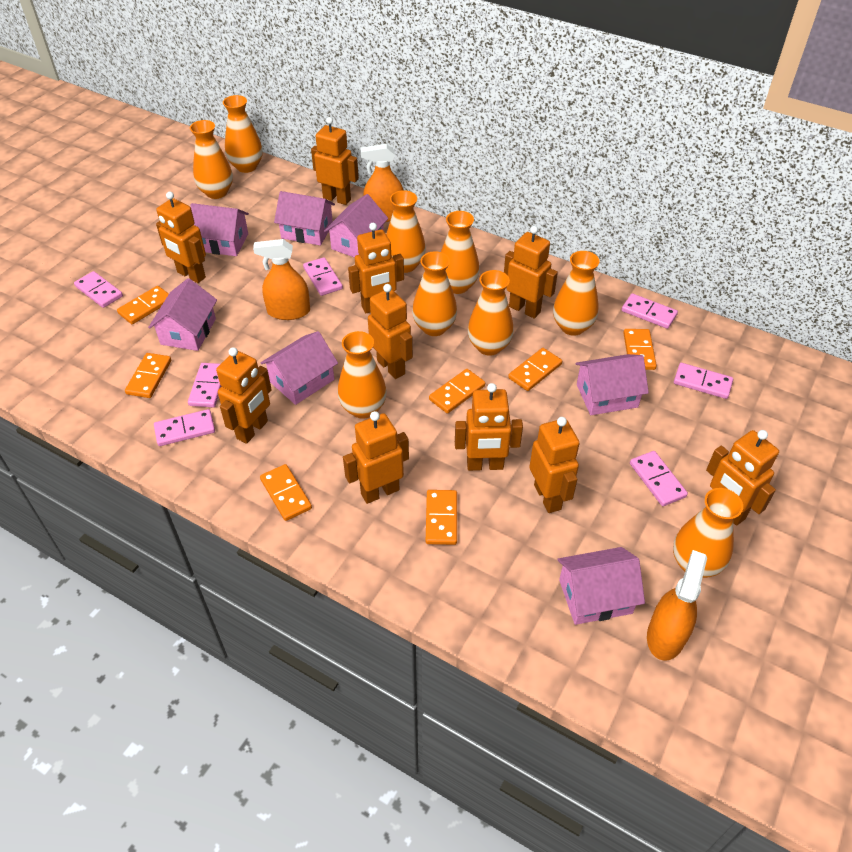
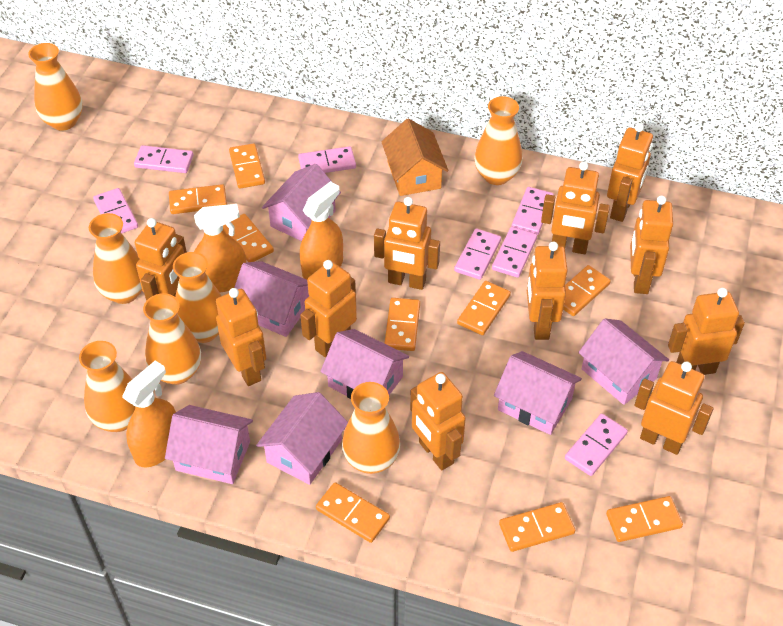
orange domino: [117,286,169,324] [125,353,171,398] [260,464,312,521] [426,490,457,545] [429,369,485,413] [508,348,562,391] [623,329,657,370] = 7 -> [169,184,227,214] [223,214,274,262] [229,143,265,189] [316,482,390,543] [384,298,420,351] [457,281,511,335] [499,502,575,552] [563,265,611,316] [606,496,683,542] = 9
orange house: none = 0 -> [381,118,448,196] = 1
orange robot: [156,192,206,283] [216,347,272,444] [311,117,359,205] [343,411,409,504] [348,223,404,313] [368,284,413,379] [455,383,523,471] [504,226,558,319] [530,417,580,513] [706,430,779,526] = 10 -> [135,218,187,301] [216,288,266,386] [300,260,357,357] [374,197,440,290] [410,372,466,470] [527,242,568,340] [541,162,610,254] [607,123,653,222] [630,195,673,294] [634,361,714,455] [668,288,745,375] = 11
orange vase: [190,120,233,199] [223,95,263,173] [338,331,387,419] [386,190,426,273] [412,251,457,336] [441,211,480,294] [468,270,514,356] [553,251,600,336] [673,488,743,578] = 9 -> [28,43,83,131] [79,341,135,432] [89,213,142,304] [143,293,201,385] [173,252,221,343] [342,382,400,474] [474,96,522,185] = 7

